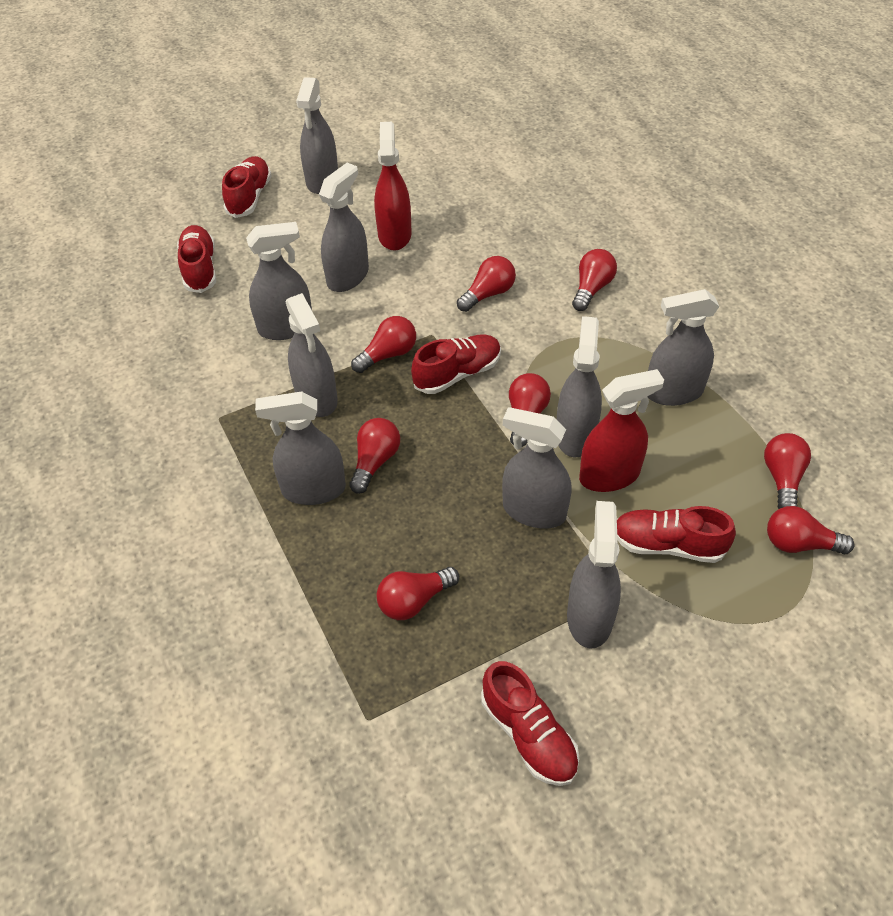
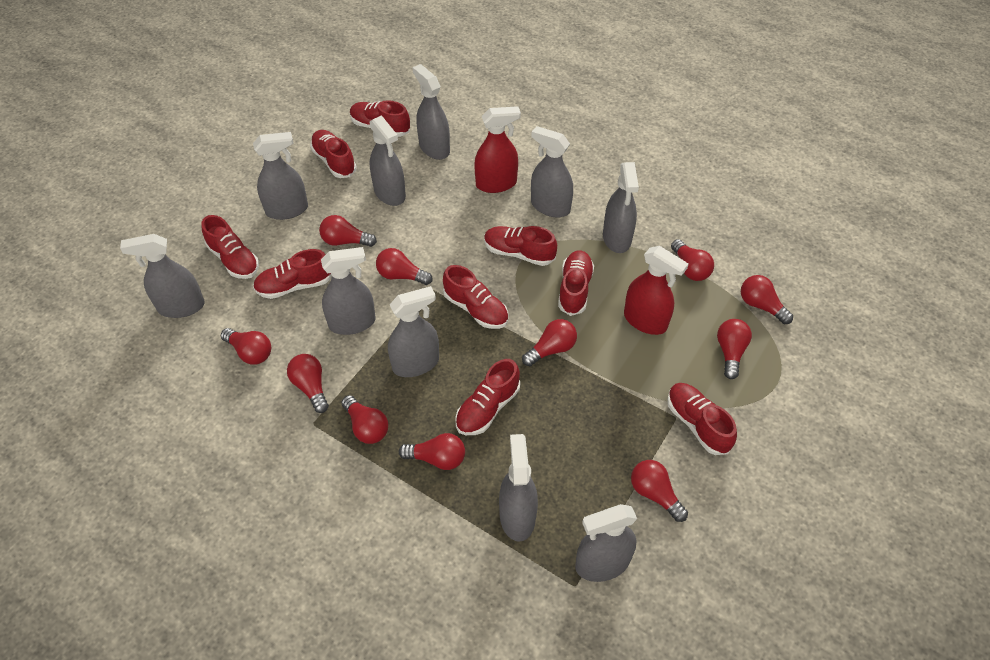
grey spray bottle: [246,222,312,340] [255,391,346,505] [286,293,338,417] [296,77,338,194] [319,163,369,292] [502,407,572,529] [557,316,602,457] [567,501,621,649] [647,289,719,406] = 9 -> [120,234,205,318] [253,132,308,220] [321,247,376,335] [370,115,406,206] [388,286,439,377] [412,64,450,160] [499,434,538,542] [531,126,573,217] [575,504,637,582] [603,162,639,253] = 10
red light bulb: [349,418,400,494] [351,316,416,373] [376,567,459,620] [457,256,516,312] [509,373,551,447] [572,249,617,311] [764,433,811,509] [767,506,854,554] = 8 -> [221,328,271,365] [287,354,329,413] [319,215,377,247] [341,395,388,444] [376,248,432,285] [399,433,465,470] [522,319,577,366] [631,460,688,522] [671,239,714,281] [717,319,752,379] [741,275,793,324] = 11
red shoe: [177,225,216,293] [222,156,272,218] [411,334,501,394] [481,661,579,786] [617,506,736,563] = 5 -> [202,215,259,279] [253,249,331,299] [310,130,357,178] [350,100,410,137] [443,265,508,329] [455,359,520,435] [484,226,557,266] [558,250,594,316] [667,383,737,455] = 9

